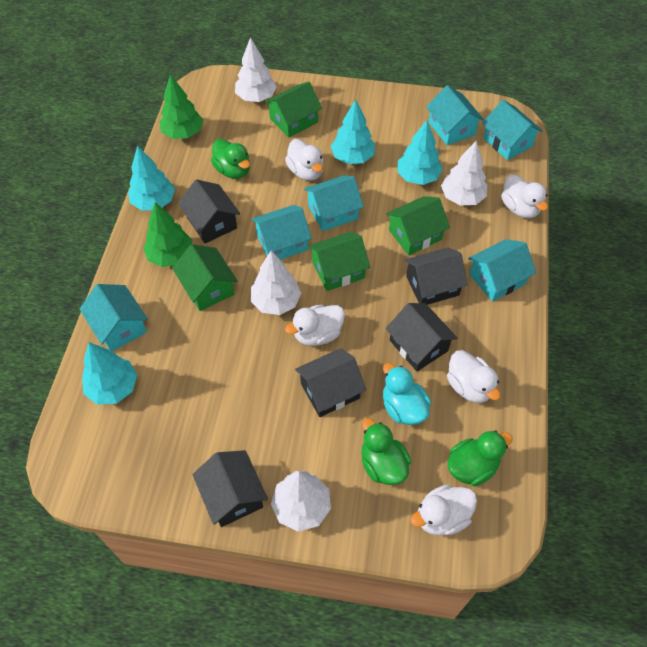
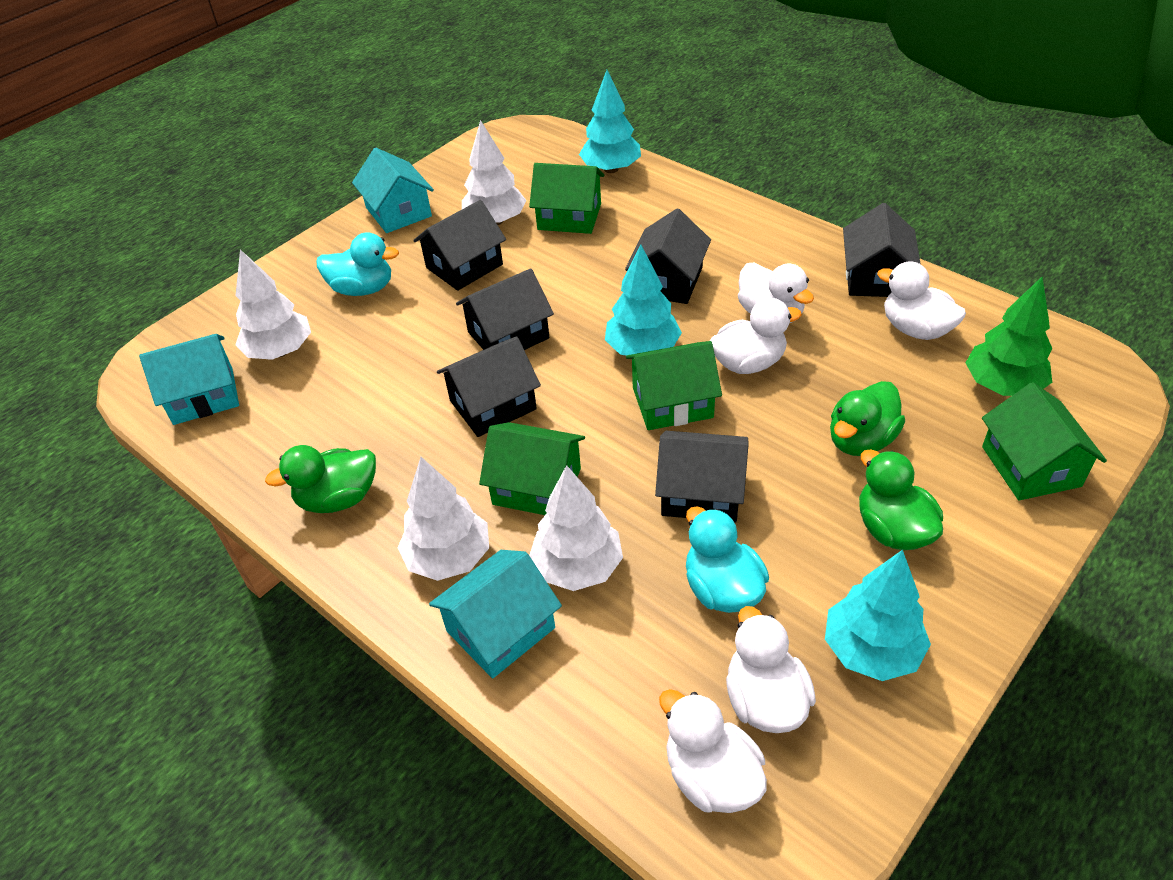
black house: [178,179,240,243] [192,450,268,527] [295,348,366,417] [386,303,458,371] [404,247,468,305] = 5 -> [413,200,506,291] [437,336,541,437] [456,268,554,350] [625,209,711,304] [655,431,749,522] [843,203,920,297] = 6
green tree: [143,202,192,267] [159,74,203,139] = 2 -> [966,277,1052,396] = 1
turquoise duck: [383,363,431,425] = 1 -> [316,232,399,296] [686,506,769,613] = 2
turquoise house: [80,284,148,352] [251,205,312,260] [304,175,364,231] [426,85,484,145] [468,239,536,302] [482,100,543,160] = 6 -> [139,334,239,425] [352,148,434,233] [429,550,562,678] = 3
turquoise tree: [82,342,137,405] [128,146,175,211] [331,99,375,164] [397,120,443,185] = 4 -> [579,70,641,173] [605,244,682,356] [825,550,931,681] = 3

